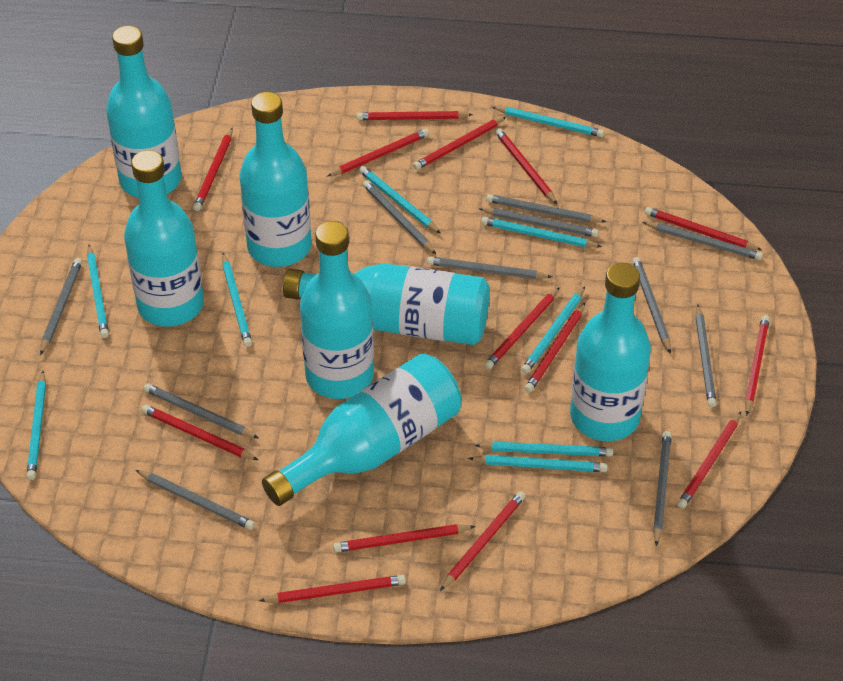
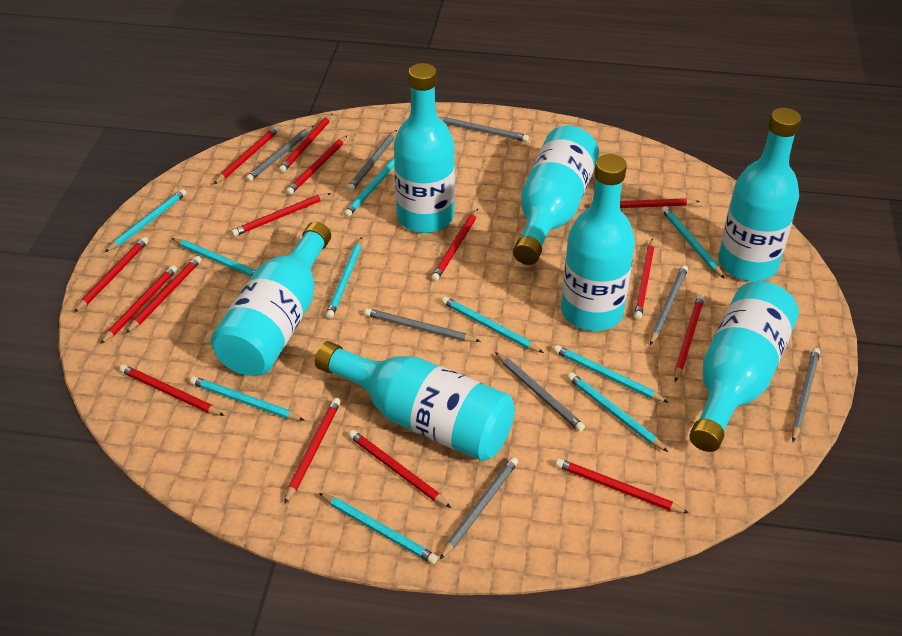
grey pencil: [40,258,82,355] [135,470,255,530] [143,383,258,438] [363,180,436,254] [427,257,552,279] [478,208,599,237] [486,194,606,223] [632,257,671,354] [643,222,763,260] [653,431,672,546] [695,305,717,407] = 11 -> [246,125,314,182] [347,130,397,191] [365,308,481,342] [439,117,529,142] [439,457,518,560] [495,352,585,432] [650,265,688,346] [792,348,820,442] = 8
red pencil: [141,405,258,460] [193,128,233,211] [259,575,406,603] [327,129,429,176] [333,524,476,552] [356,111,473,120] [413,117,506,170] [440,491,526,591] [484,287,560,369] [495,128,557,204] [524,303,585,393] [645,207,762,250] [677,412,741,509] [745,315,770,416] = 14 -> [74,237,148,313] [100,265,177,344] [119,365,225,416] [126,256,201,333] [213,126,279,185] [231,193,331,236] [279,113,333,173] [284,398,341,504] [286,135,348,195] [348,430,451,508] [431,209,478,281] [555,458,689,513] [591,198,700,208] [634,238,655,320] [674,295,705,382] = 15
turquoise pencil: [27,371,46,480] [87,245,109,338] [222,253,252,347] [359,166,441,234] [468,455,607,472] [475,442,613,456] [481,217,602,247] [492,107,604,137] [521,287,585,374] = 9 -> [105,189,187,252] [171,238,256,277] [190,376,305,421] [319,493,438,564] [326,237,362,319] [344,158,394,217] [442,297,544,353] [554,345,669,403] [567,373,668,452] [661,206,725,279] = 10

